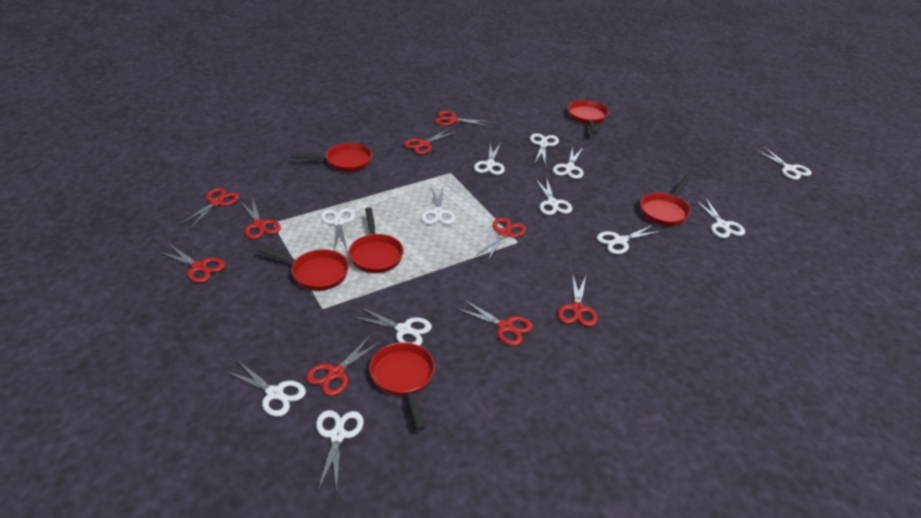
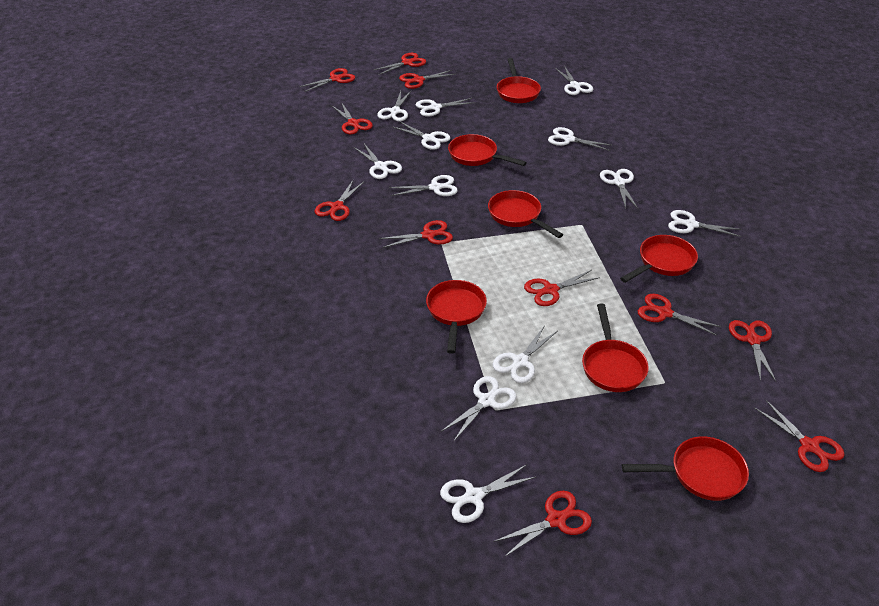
red pan: [257,246,349,291] [291,143,372,172] [349,207,404,273] [369,342,435,431] [568,100,609,134] [640,176,691,226] = 6 -> [426,280,487,354] [448,134,527,166] [488,190,563,238] [497,58,541,103] [582,304,649,392] [620,235,698,283] [622,436,749,501] = 7
red scissors: [159,244,225,283] [181,188,239,228] [241,197,281,239] [306,336,381,396] [404,128,455,154] [435,111,491,126] [456,300,533,346] [477,218,526,260] [558,276,598,327] = 9 -> [299,68,355,92] [314,180,364,221] [331,102,373,134] [374,53,426,75] [379,220,453,248] [399,70,456,89] [493,491,592,557] [524,270,600,306] [638,294,721,336] [729,320,776,382] [754,400,845,472] = 11

